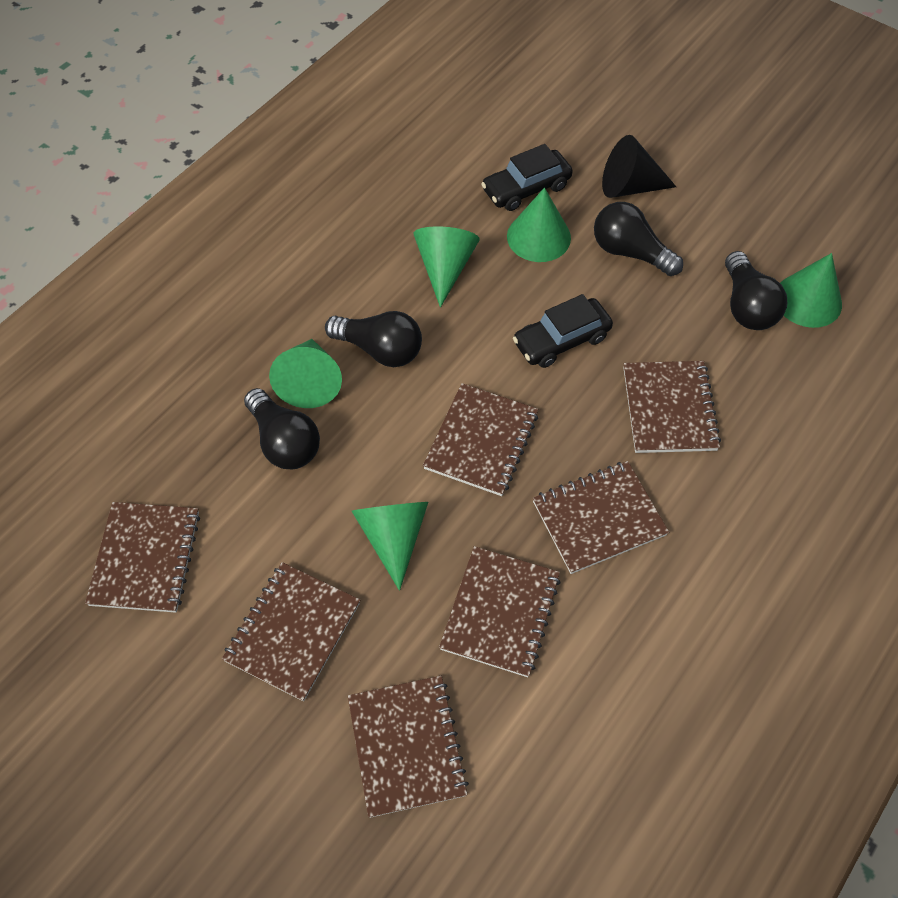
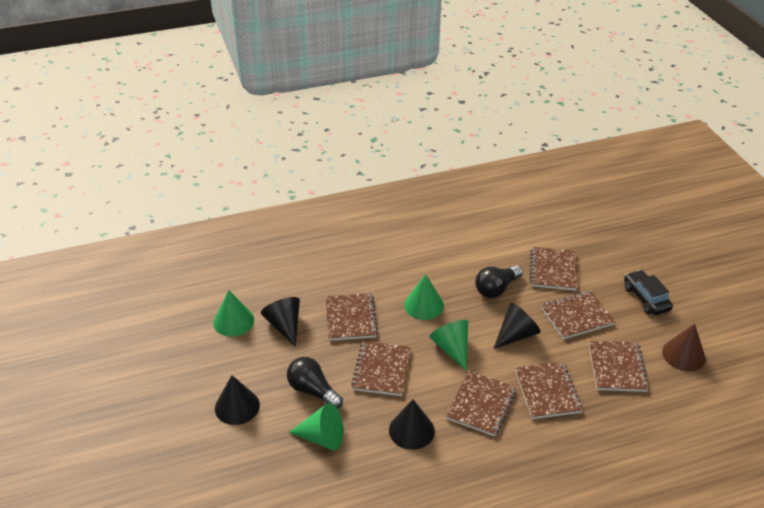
black car: [481,144,573,211] [513,294,613,368] = 2 -> [624,270,673,315] = 1
black cone: [602,135,676,198] = 1 -> [215,375,260,425] [261,297,300,347] [389,399,435,450] [493,303,541,349] = 4
black light bulb: [244,388,320,469] [325,311,422,367] [594,202,683,276] [725,251,787,330] = 4 -> [287,357,343,409] [475,265,523,298] = 2
brown cone: none = 0 -> [662,323,706,371] = 1
green cone: [269,339,342,408] [352,502,428,591] [413,226,480,307] [507,188,571,262] [780,253,842,328] = 5 -> [213,290,254,337] [289,403,343,450] [404,274,444,320] [429,320,468,371] = 4

